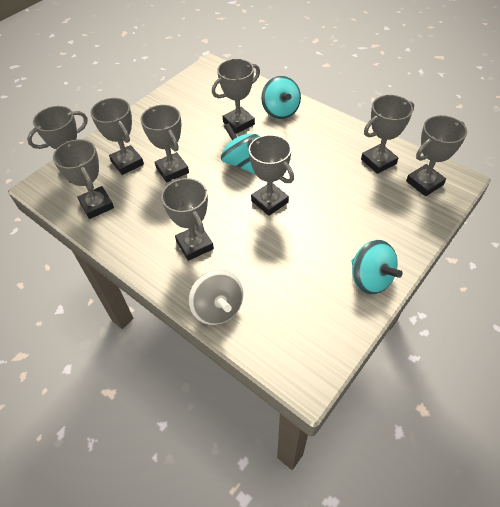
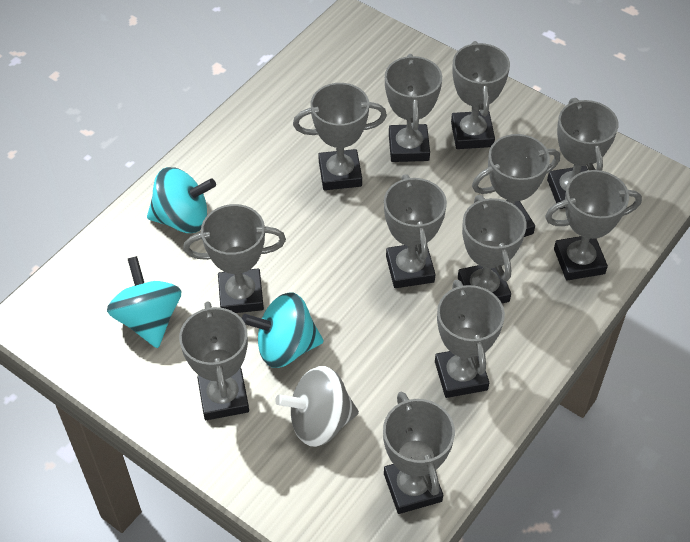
grey trophy: [27,106,88,183] [53,139,114,219] [90,98,144,175] [141,105,189,182] [161,178,214,261] [212,59,260,134] [247,135,294,216] [361,95,414,174] [406,115,467,196] = 9 -> [179,301,249,420] [183,204,286,313] [293,83,387,190] [383,391,455,514] [384,174,447,288] [385,54,442,162] [435,280,505,398] [451,41,510,149] [458,195,526,303] [472,134,560,237] [545,170,642,281] [547,98,618,209] = 12

